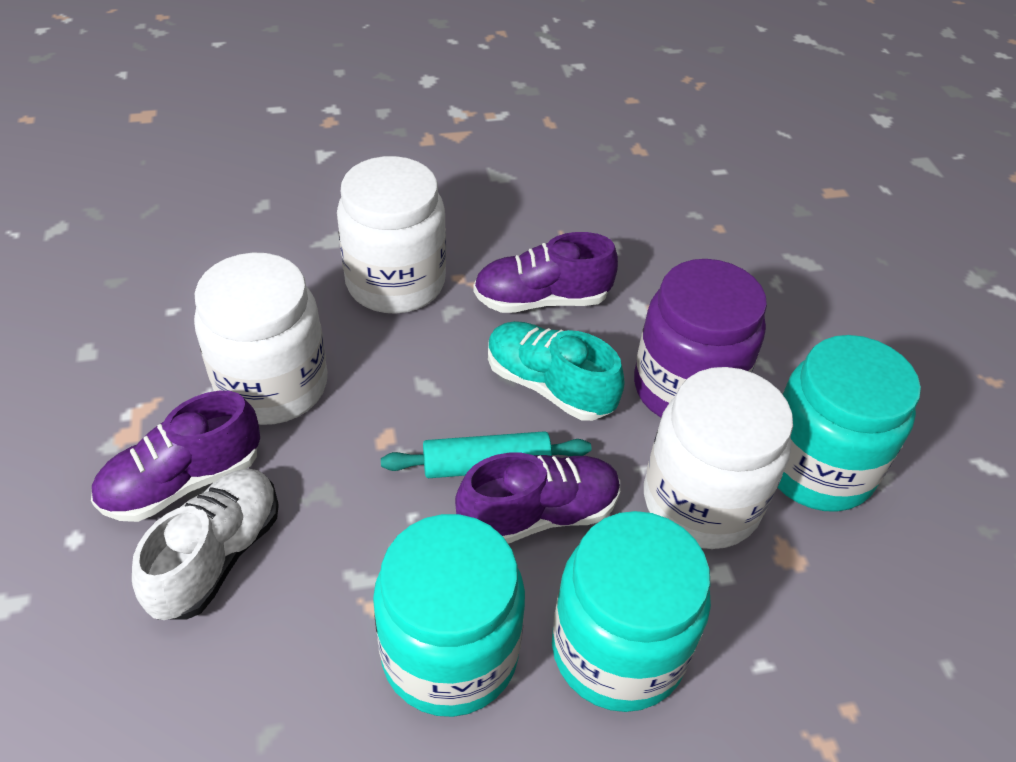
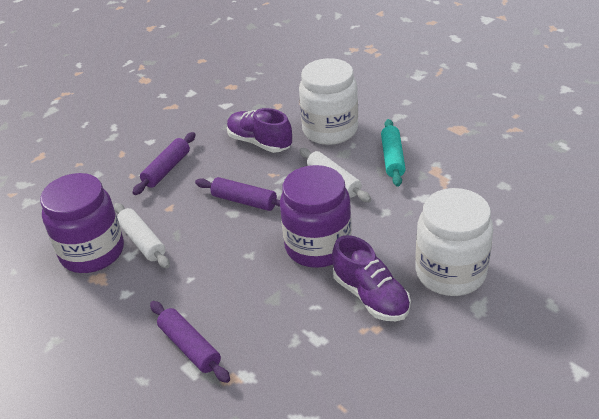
purple jar: [634,259,767,417] = 1 -> [40,173,124,273] [280,165,352,268] = 2
purple rolling pin: none = 0 -> [132,132,196,195] [150,301,230,383] [195,177,280,211] = 3
purple shoe: [91,391,260,522] [455,453,620,543] [473,232,618,313] = 3 -> [227,108,292,153] [332,235,411,321] = 2
turquoise jar: [373,514,525,717] [552,511,711,712] [777,335,921,512] = 3 -> none = 0
turquoise shoe: [488,321,624,421] = 1 -> none = 0
white jar: [194,252,327,425] [337,156,446,314] [644,367,793,549] = 3 -> [299,58,358,145] [415,188,493,296] = 2
white rolling pin: none = 0 -> [114,203,170,269] [299,148,371,202] = 2
white shoe: [132,469,279,620] = 1 -> none = 0

